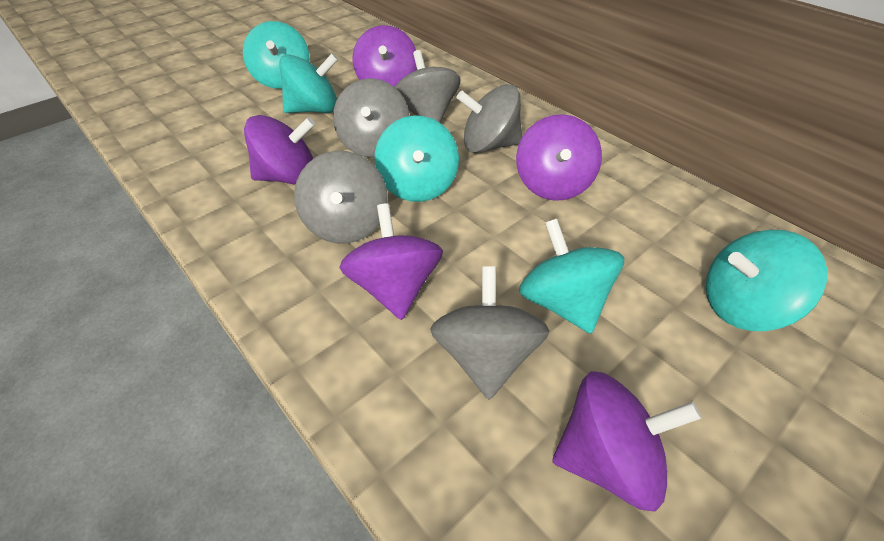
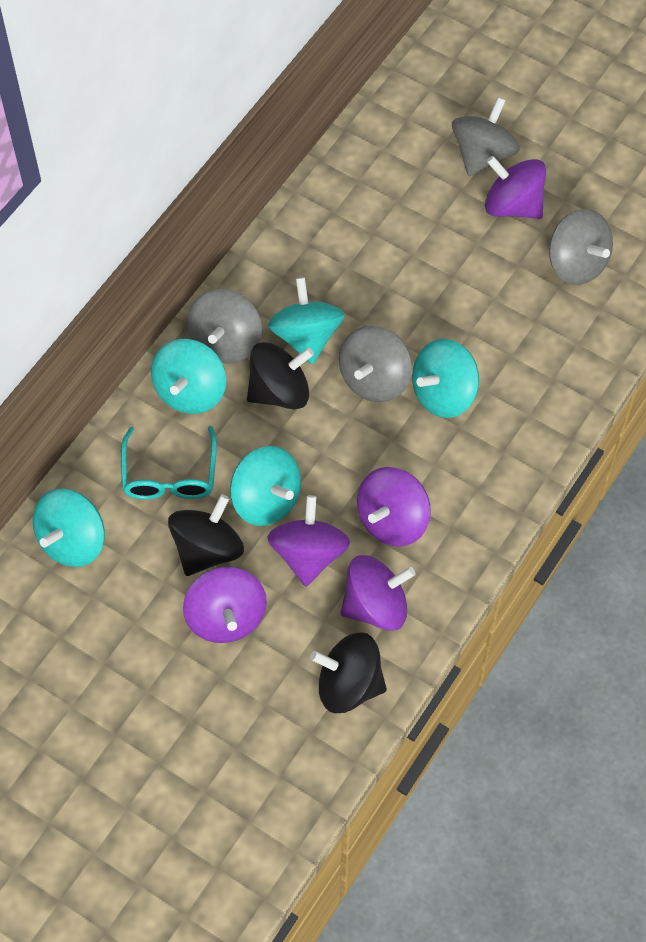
black spinning top: none = 0 -> [168,494,244,576] [247,342,314,410] [310,632,387,713] = 3
grey spinning top: [294,151,388,243] [333,78,409,158] [395,50,461,123] [430,266,549,400] [456,84,522,153] = 5 -> [187,289,262,364] [339,326,412,402] [452,97,520,176] [549,209,613,285] = 4
turquoise glasses: none = 0 -> [121,426,217,500] = 1

